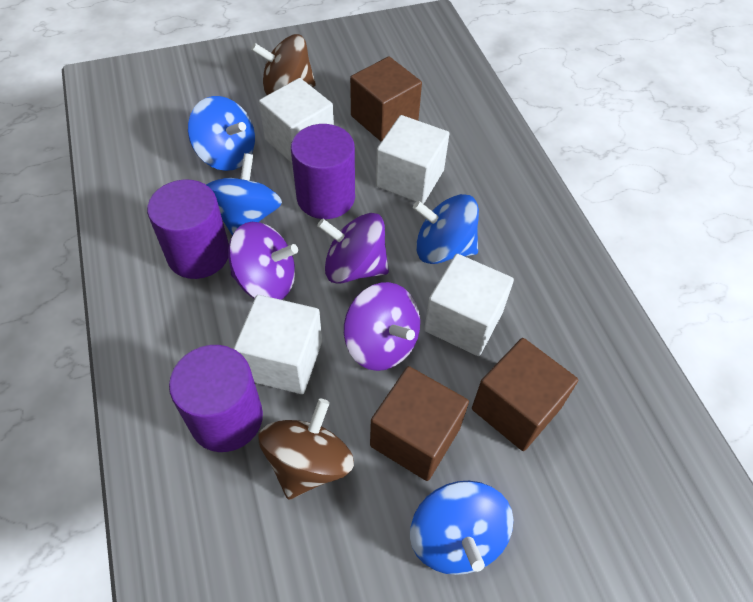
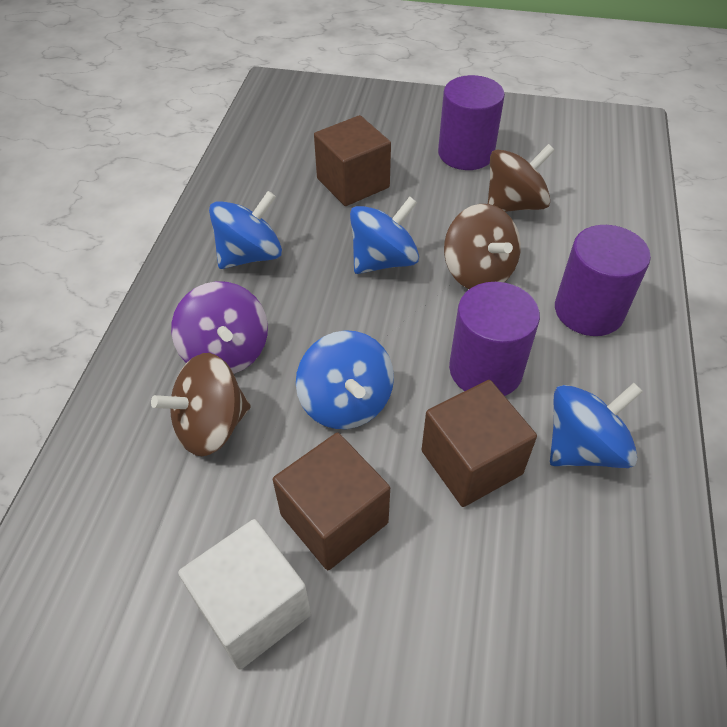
brown spinning top: [251,34,316,95] [258,399,354,499] = 2 -> [151,353,251,456] [444,204,521,289] [488,144,555,212] = 3
purple spinning top: [228,222,298,300] [317,213,389,284] [344,282,420,371] = 3 -> [171,281,268,374] = 1
white cube: [233,295,322,394] [259,78,334,163] [376,115,449,204] [424,254,514,356] = 4 -> [178,519,311,670] = 1

